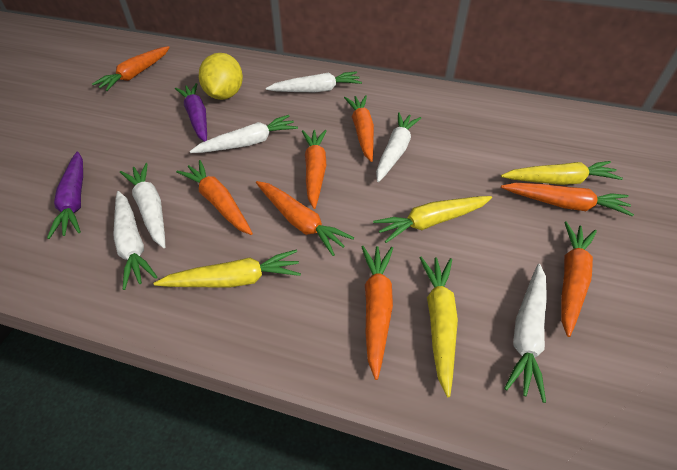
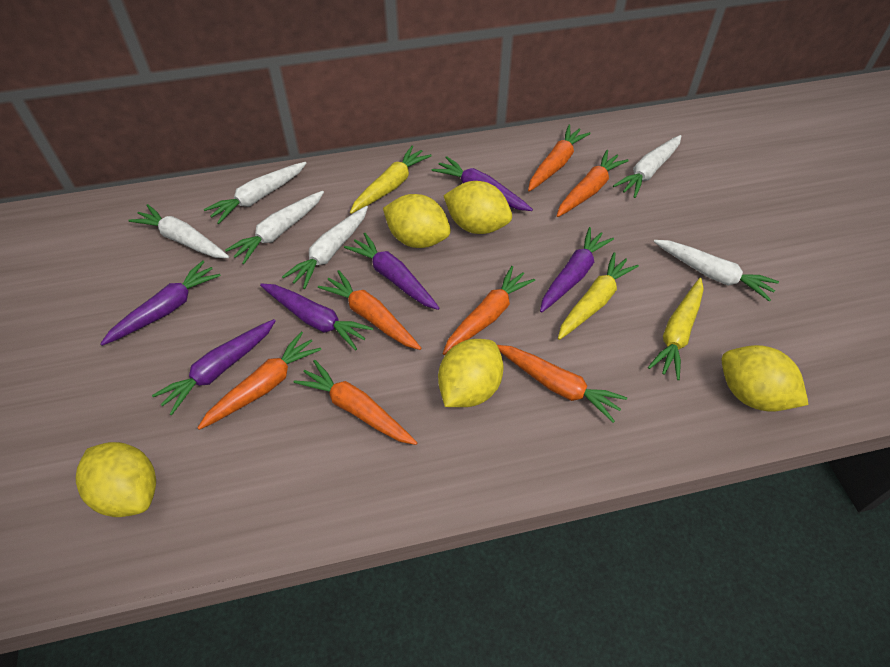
orange carrot: [92,46,170,91] [176,160,253,235] [256,181,354,256] [302,130,327,209] [344,95,374,162] [361,246,393,380] [501,183,634,216] [561,222,597,337] = 8 -> [197,331,322,430] [294,360,418,445] [318,270,421,350] [442,266,535,355] [497,345,627,423] [528,125,591,192] [557,150,629,217] = 7
purple carrot: [47,152,83,239] [175,83,207,142] = 2 -> [100,260,221,346] [152,319,276,415] [260,284,373,350] [344,233,440,310] [432,156,533,211] [540,227,614,313] = 6
yellow carrot: [154,250,301,287] [373,196,492,243] [420,257,458,397] [501,161,623,185] = 4 -> [350,146,432,214] [558,252,639,340] [648,278,704,380] = 3
yellow lemon: [199,53,243,100] = 1 -> [76,442,156,517] [383,194,451,248] [438,339,504,407] [443,181,512,234] [721,345,809,412] = 5

